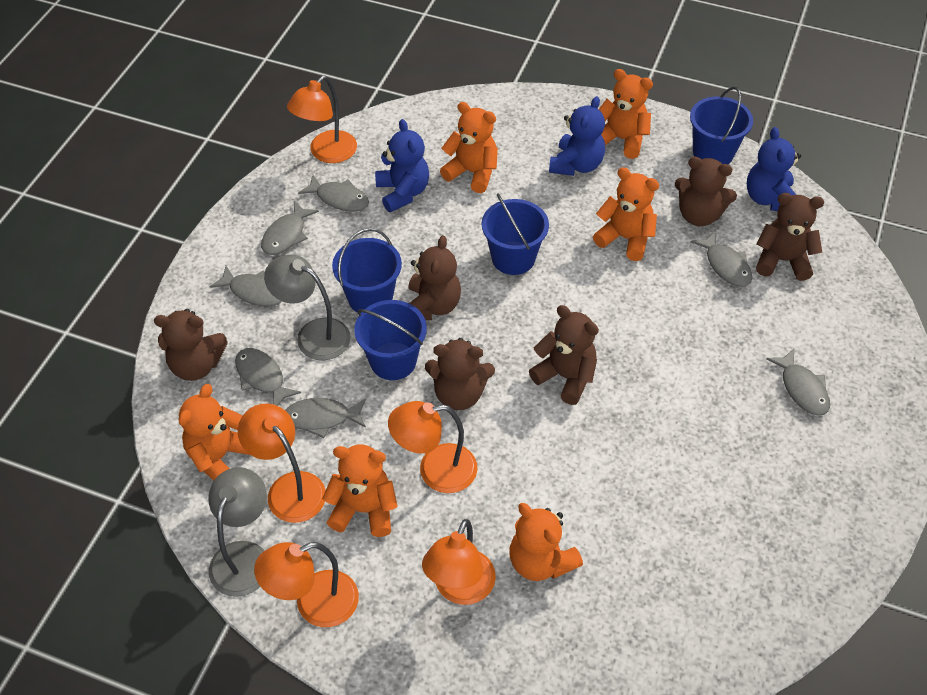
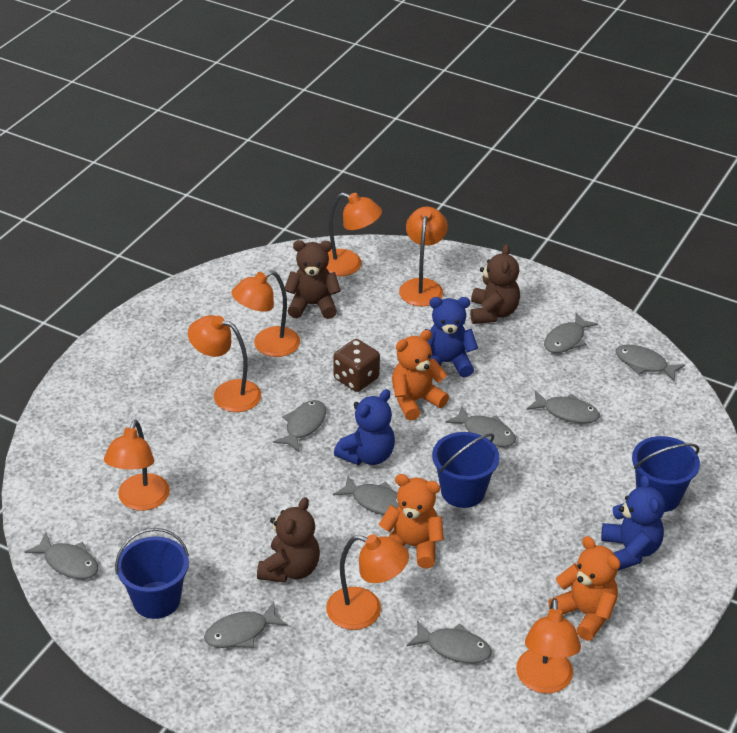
blue bucket: [332,228,402,313] [354,300,427,380] [482,194,549,275] [690,86,753,164] = 4 -> [115,528,189,619] [432,432,499,508] [632,436,700,512] = 3
brown dice: none = 0 -> [333,339,380,392] = 1
brown teddy bear: [154,309,228,381] [408,235,461,320] [425,338,495,410] [529,305,599,405] [675,157,737,226] [756,193,824,281] = 6 -> [257,497,320,583] [285,240,341,319] [470,244,520,324] = 3
grey fish: [210,266,282,307] [235,348,301,406] [261,201,319,255] [285,398,366,438] [298,175,369,212] [691,231,752,287] [766,349,830,415] = 7 -> [25,533,98,579] [204,602,288,648] [273,400,326,452] [333,476,399,515] [407,620,492,664] [446,406,516,447] [527,390,600,424] [544,313,598,353] [615,345,685,382] = 9
grey lamp: [208,467,267,597] [264,255,351,360] = 2 -> none = 0
orange lamp: [238,404,326,523] [254,542,359,627] [287,76,357,163] [388,401,478,493] [422,519,496,605] = 5 -> [104,420,170,511] [188,315,261,412] [231,270,300,357] [326,193,382,276] [326,534,409,630] [399,207,448,306] [516,598,581,694] = 7
orange teddy bear: [179,384,250,481] [322,444,398,537] [440,102,498,193] [509,503,583,581] [593,167,659,261] [599,69,653,159] = 6 -> [379,474,444,568] [392,330,449,421] [548,536,620,641] = 3

